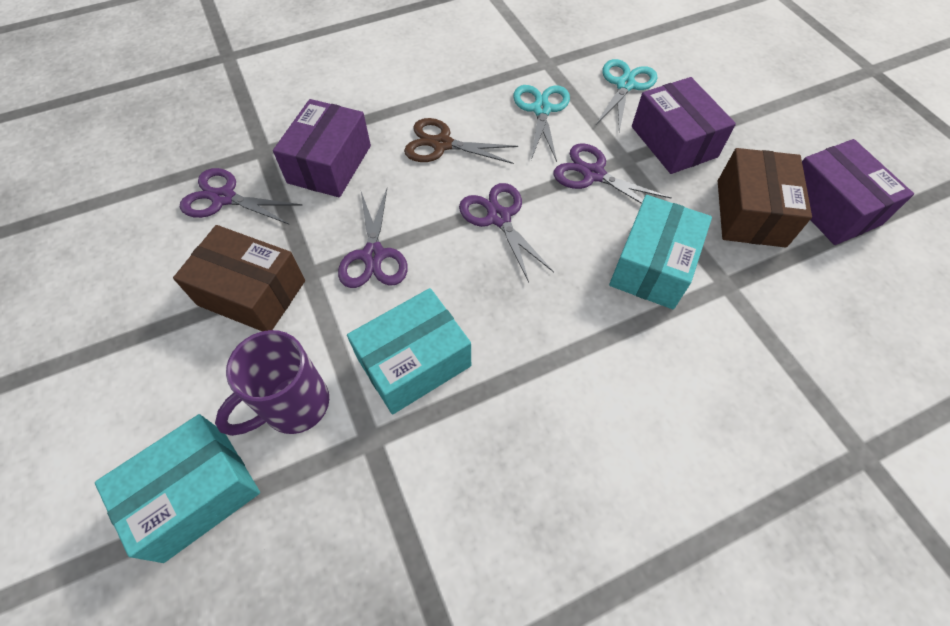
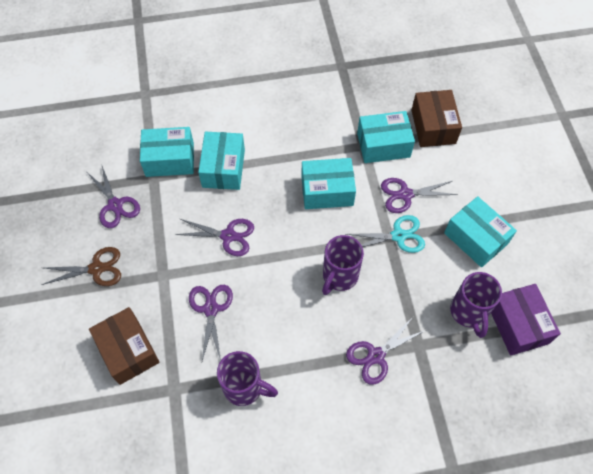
purple box: [273,99,371,197] [632,77,736,174] [802,139,914,245] = 3 -> [491,284,561,355] = 1
purple mug: [215,330,329,436] = 1 -> [217,351,278,406] [322,235,364,295] [450,272,502,338] = 3
purple scissors: [180,168,302,225] [338,189,408,288] [459,183,554,282] [553,143,672,204] = 4 -> [87,164,140,228] [175,219,254,256] [189,285,233,364] [346,317,426,385] [381,178,458,213] = 5
turquoise box: [95,414,260,563] [347,288,471,414] [609,195,712,309] = 3 -> [140,127,194,177] [198,132,245,190] [302,158,356,209] [357,111,415,163] [444,196,517,267] = 5
turquoise scissors: [513,85,570,162] [595,59,657,132] = 2 -> [346,215,425,253] = 1

